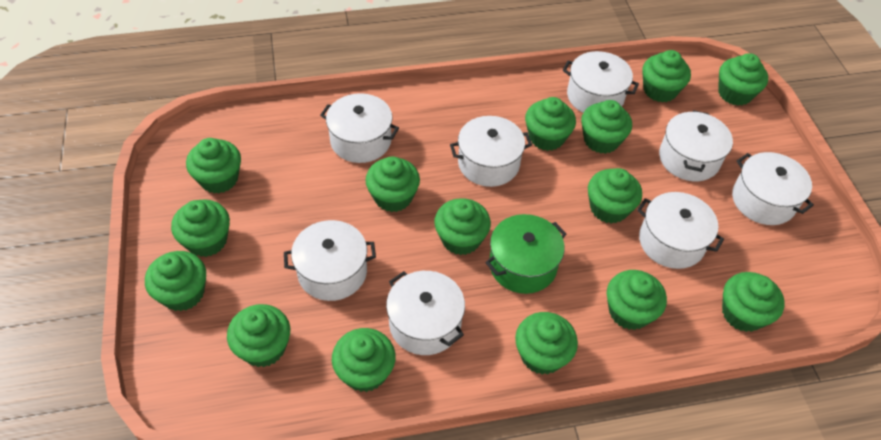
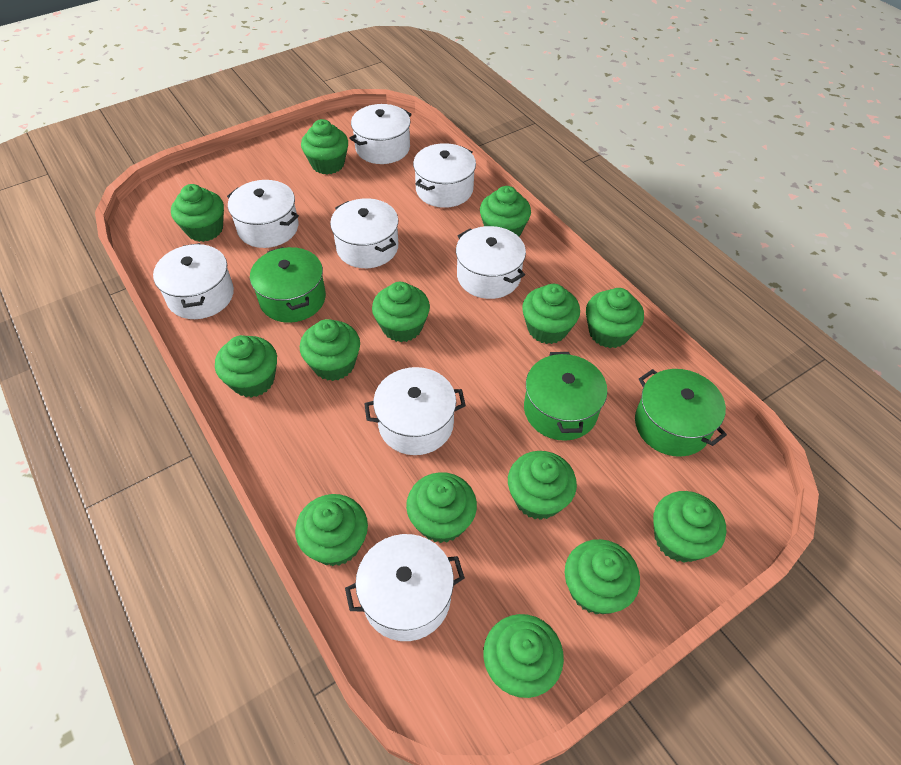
green cupcake: [145,251,206,311] [171,199,230,257] [186,138,241,193] [227,304,290,367] [332,328,396,392] [365,156,420,212] [434,198,491,255] [515,312,578,375] [525,97,576,151] [581,100,632,154] [588,168,642,224] [607,270,667,330] [643,50,691,103] [718,53,768,106] [722,272,785,332] = 15 -> [171,184,224,242] [215,335,277,398] [295,494,368,566] [300,319,360,381] [301,119,348,174] [372,282,430,342] [406,472,477,543] [480,186,531,237] [483,614,564,698] [508,451,577,520] [522,284,580,344] [565,539,640,614] [586,288,644,348] [653,491,726,563] = 14
green pot: [485,214,567,294] = 1 -> [250,247,326,323] [524,352,607,441] [635,369,727,457] = 3

